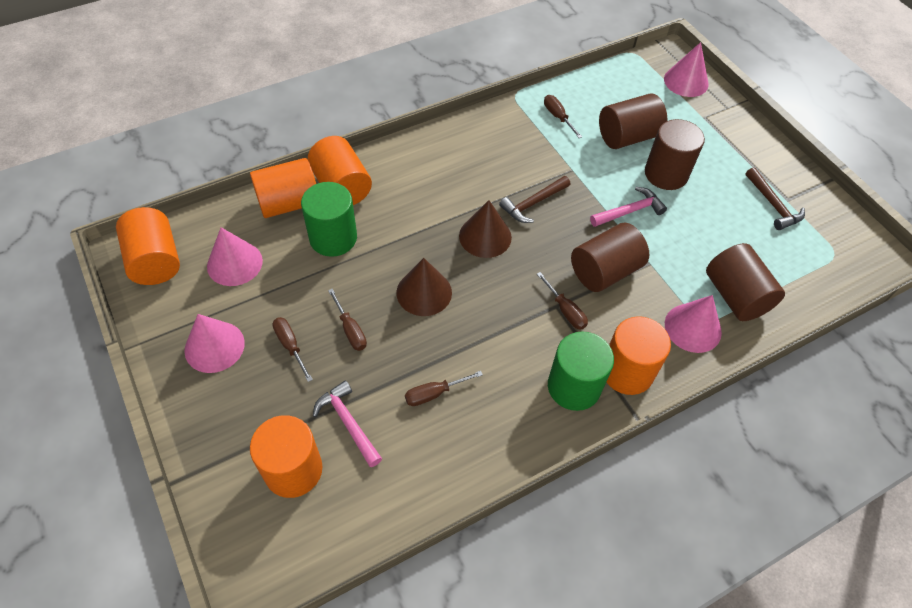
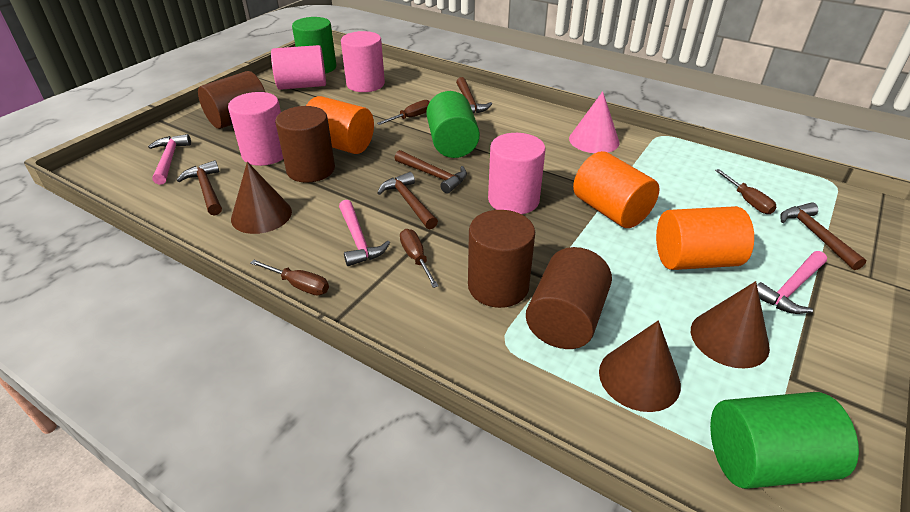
brown cone: [396,258,452,316] [459,200,512,258] = 2 -> [231,162,292,234] [599,320,681,412] [691,281,770,369] = 3
brown hammer: [499,176,571,223] [746,167,805,230] = 2 -> [177,160,222,216] [378,172,438,229] [395,150,467,194] [456,77,492,113] [780,202,866,270] = 5
brown screwdriver: [272,317,313,382] [328,289,367,351] [405,371,483,406] [537,272,588,330] [544,95,582,138] = 5 -> [250,260,329,295] [377,100,430,125] [400,229,439,288] [715,169,776,214] = 4
green cylinder: [301,182,357,257] [548,331,614,411] = 2 -> [292,17,336,74] [426,91,480,158] [710,392,859,489] = 3
orange cylinder: [116,207,180,285] [250,158,316,218] [250,415,322,498] [308,136,372,205] [606,316,671,395] = 5 -> [306,96,374,154] [573,151,659,228] [656,206,754,270] = 3
pink cone: [184,314,245,373] [207,227,263,286] [664,42,708,97] [665,295,722,353] = 4 -> [569,91,620,153] = 1
pink cylinder: none = 0 -> [228,92,283,166] [271,45,326,90] [341,31,385,92] [488,133,546,214] = 4
pink hammer: [313,380,382,467] [590,187,667,227] = 2 -> [148,134,191,185] [339,200,390,266] [757,251,827,314] = 3

